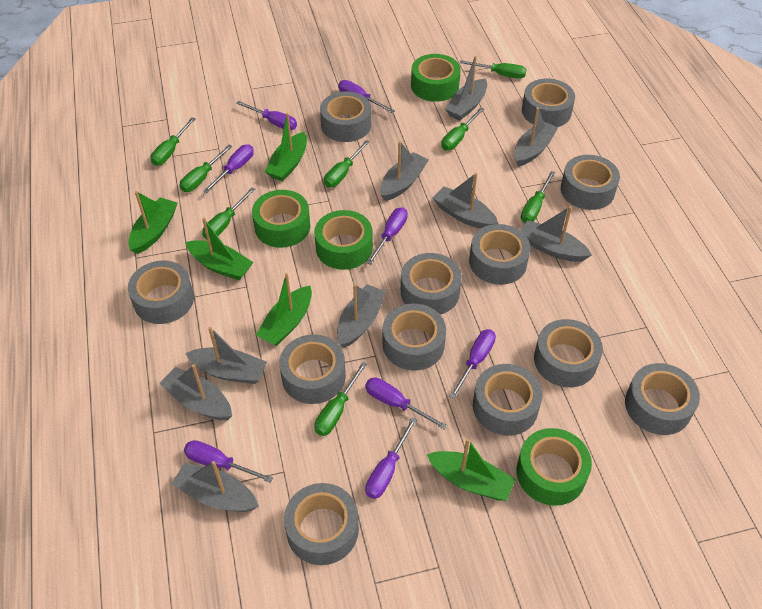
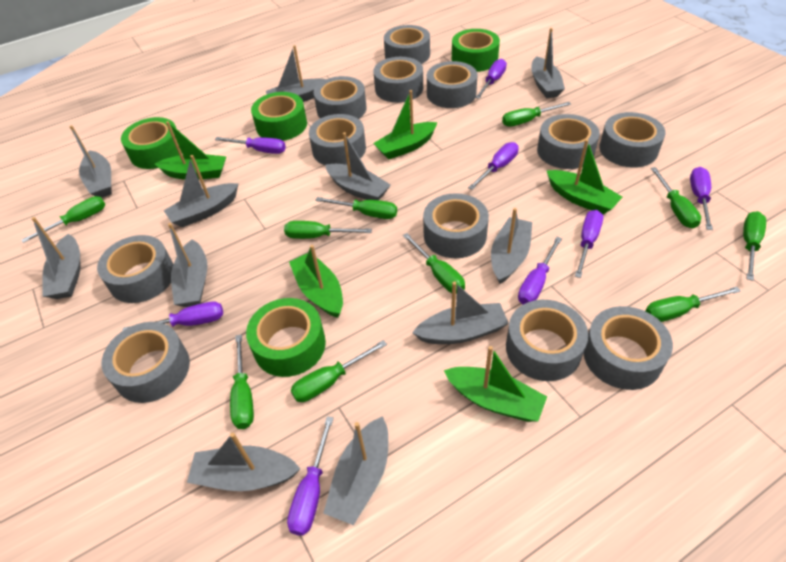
green screwdriver: [151,117,196,166] [180,145,233,192] [202,188,255,240] [314,362,367,436] [324,140,370,188] [441,108,484,151] [460,60,527,79] [521,171,555,223] = 8 -> [21,196,106,243] [230,334,254,429] [284,221,372,239] [291,340,387,402] [315,197,397,219] [403,233,465,294] [502,102,571,127] [645,287,741,322] [651,167,701,228] [743,211,766,281] = 10
grey boat: [160,364,232,420] [171,461,259,512] [185,327,267,384] [337,284,386,348] [380,141,429,201] [432,173,498,229] [445,56,487,121] [514,107,558,167] [520,206,592,262] = 9 -> [31,217,80,299] [69,125,112,198] [164,155,239,227] [168,223,208,307] [187,433,301,491] [266,45,326,102] [323,416,388,525] [325,132,391,200] [412,281,509,344] [491,208,532,284] [531,28,565,98] = 11

